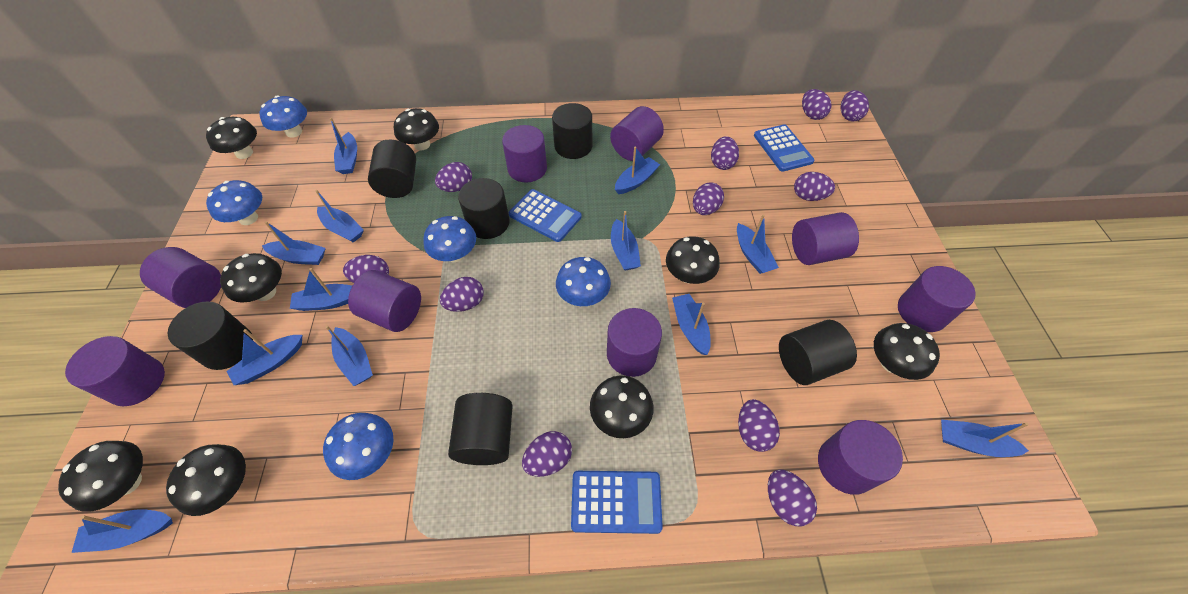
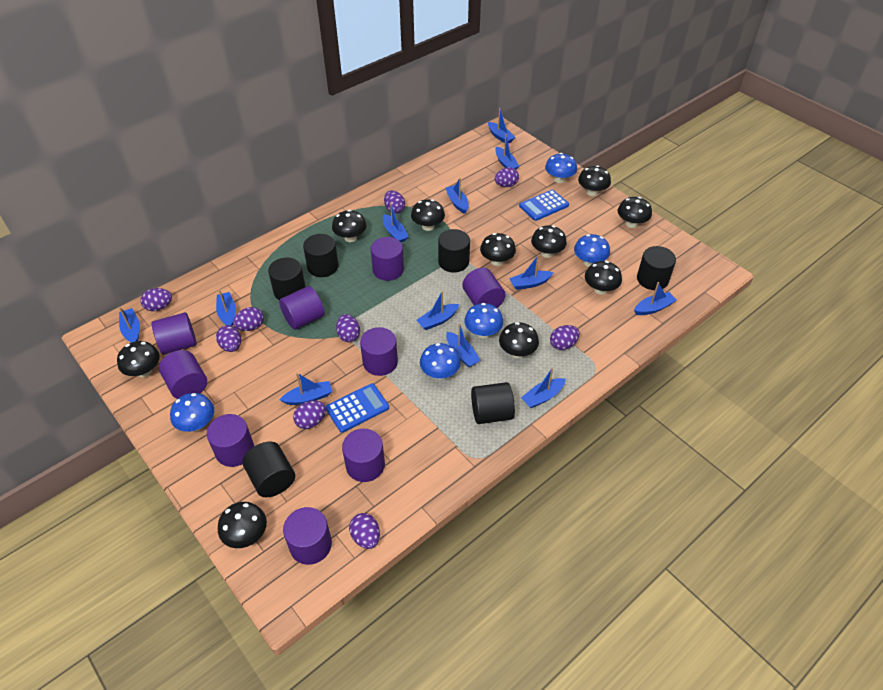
black mushroom: [58,441,143,512] [166,444,246,516] [206,117,257,159] [220,253,282,303] [394,108,439,150] [590,375,653,438] [666,236,720,284] [874,323,940,380] = 8 -> [117,341,160,377] [218,502,267,548] [332,210,367,242] [411,199,445,231] [480,233,516,266] [499,322,539,358] [531,225,567,258] [578,165,611,196] [585,261,622,295] [618,197,652,228] = 10
blue calculator: [509,189,582,242] [571,471,663,534] [754,124,815,172] = 3 -> [326,383,389,433] [519,190,569,221] = 2
purple egg: [343,255,389,283] [435,162,472,192] [440,277,484,312] [522,431,572,477] [693,183,724,215] [711,136,739,170] [738,399,780,452] [768,469,817,526] [794,172,835,201] [802,89,831,120] [841,90,869,121] = 11 -> [140,288,172,311] [216,325,241,352] [233,307,264,331] [293,401,326,429] [336,314,360,342] [349,513,380,549] [384,190,405,214] [495,167,519,187] [550,325,580,350] = 9

